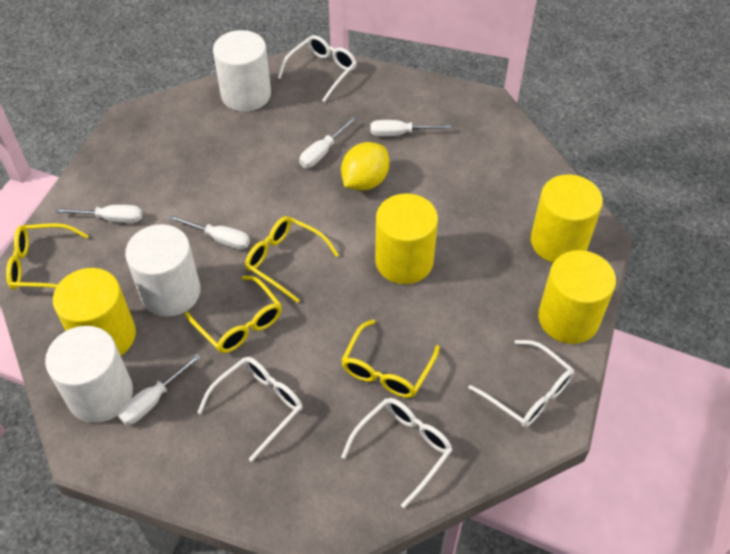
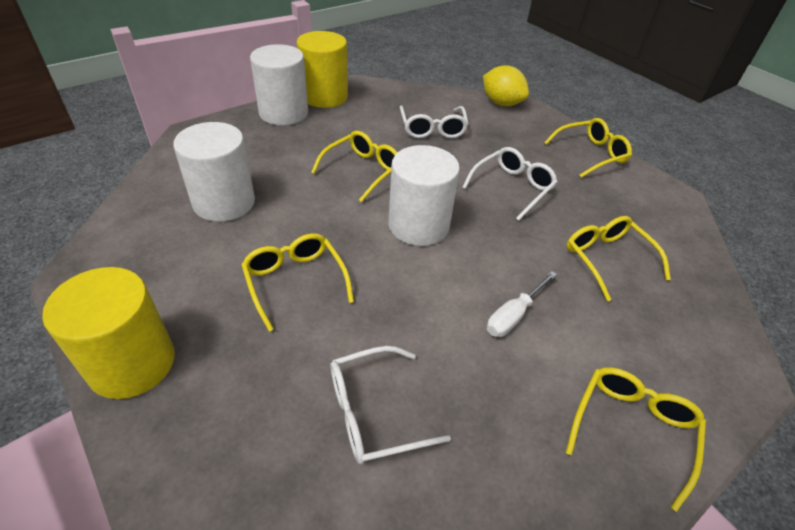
white glasses: [197,357,303,462] [278,35,357,102] [341,398,452,508] [468,340,574,427] = 4 -> [331,346,451,464] [400,105,469,138] [462,147,558,221] = 3
white screwdriver: [55,205,142,223] [118,353,201,425] [169,215,250,250] [299,117,356,168] [370,120,451,137] = 5 -> [487,271,557,337] = 1
yellow cylinder: [53,268,136,356] [375,194,438,284] [531,174,603,263] [538,250,616,344] = 4 -> [42,267,175,399] [297,31,348,108] = 2
yellow glasses: [6,223,89,290] [185,276,282,353] [245,216,339,303] [341,320,440,398] = 4 -> [241,233,354,332] [311,131,398,202] [544,118,632,178] [566,367,706,512] [567,216,671,302] = 5

